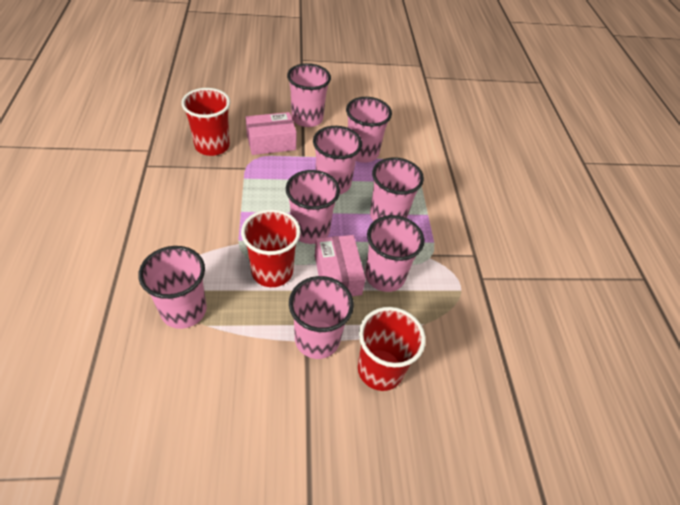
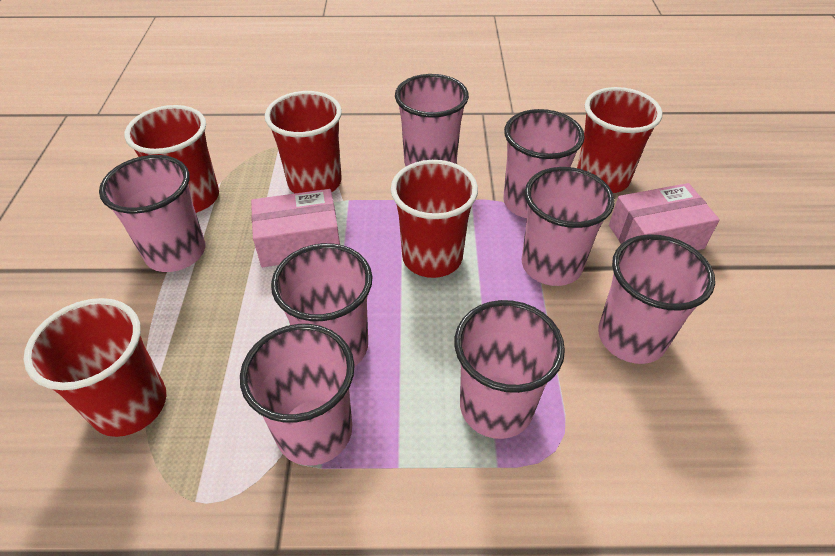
red cup: [181,88,230,156] [241,209,301,287] [358,307,426,391] = 3 -> [23,298,166,437] [124,105,219,213] [265,91,342,193] [391,160,478,278] [577,87,663,193] = 5

